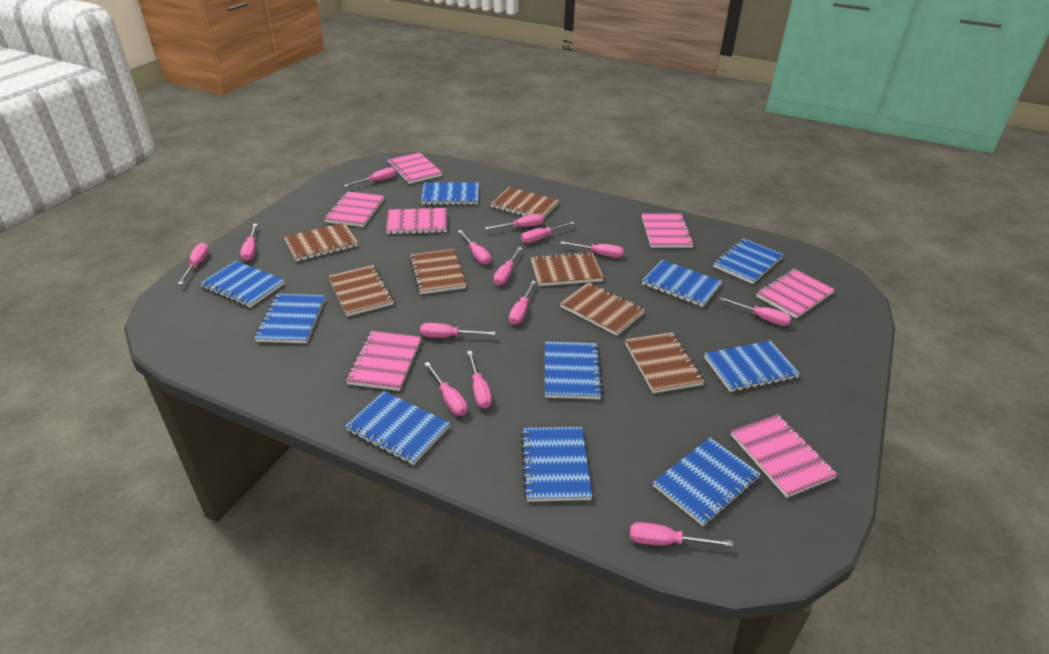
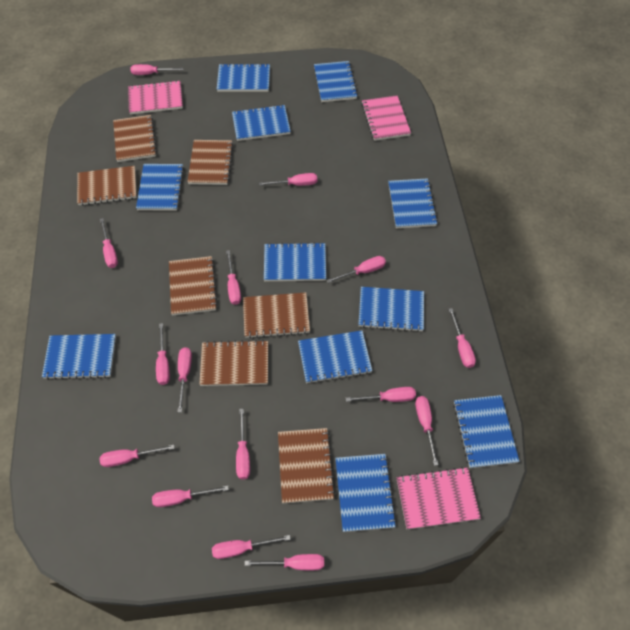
blue notebook: [200,261,285,308] [254,294,325,343] [345,391,450,465] [421,182,479,205] [521,427,592,502] [545,342,603,399] [642,260,722,307] [653,438,761,526] [704,340,800,392] [713,239,783,284] = 10 -> [42,334,116,380] [136,164,184,210] [217,63,270,92] [232,105,291,141] [264,242,326,281] [298,330,372,384] [314,61,358,102] [335,454,397,532] [358,287,424,332] [388,178,438,228] [453,395,520,468] = 11
pink notebook: [324,191,384,227] [346,331,421,391] [386,208,447,234] [387,152,442,184] [642,213,694,248] [731,414,838,498] [756,269,835,318] = 7 -> [128,80,183,114] [361,95,411,141] [396,467,481,529] = 3
pink screwdriver: [178,243,209,284] [240,224,257,261] [344,167,396,187] [420,323,496,338] [424,362,467,416] [458,230,491,265] [467,351,492,409] [485,214,544,230] [494,247,522,286] [509,281,536,325] [521,222,575,243] [560,241,624,258] [630,522,733,547] [719,297,791,326] = 14 -> [99,445,175,467] [100,218,118,268] [130,64,183,75] [152,486,229,507] [156,323,170,385] [177,347,192,412] [212,535,291,559] [226,250,241,305] [236,409,250,480] [245,554,324,570] [259,173,317,186] [327,256,386,283] [346,387,416,402] [415,396,438,466] [448,308,476,368] = 15

